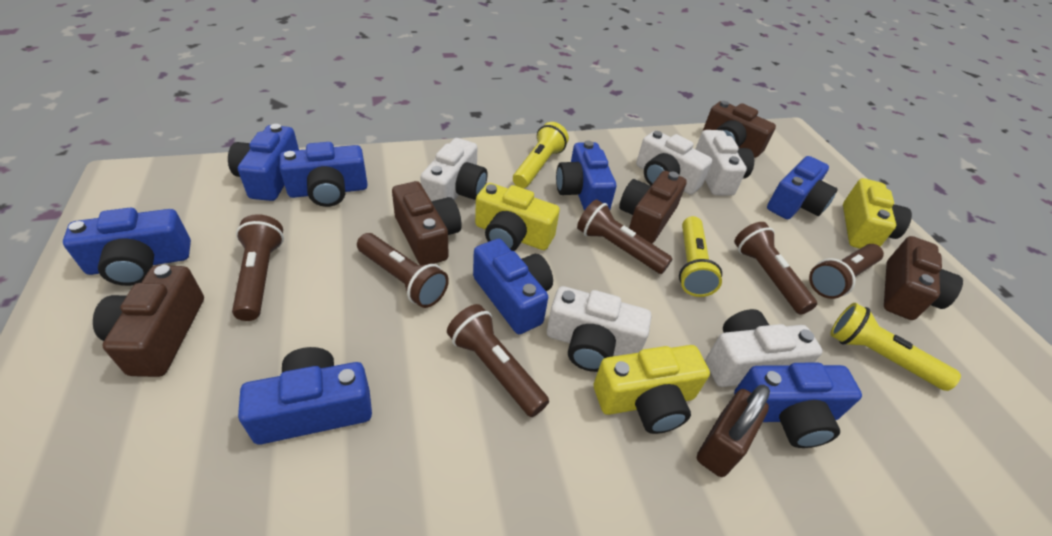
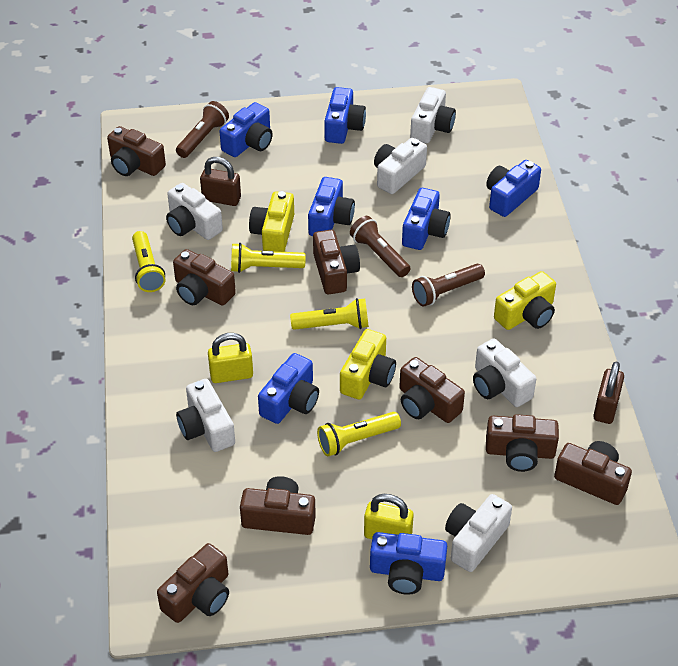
blue camera: [63,208,191,286] [228,124,299,201] [238,347,372,445] [280,142,368,207] [473,239,553,334] [556,141,616,211] [734,363,862,448] [767,156,838,219] = 8 -> [220,102,272,157] [258,353,319,424] [308,177,355,236] [324,87,366,144] [370,532,447,595] [402,188,451,250] [486,160,541,217] = 7
brown camera: [93,265,204,377] [392,181,462,265] [619,171,687,244] [703,101,776,158] [884,236,963,320] = 5 -> [107,126,166,176] [157,543,229,623] [173,249,236,306] [240,476,316,535] [313,230,360,294] [399,357,465,423] [486,414,559,472] [554,441,632,505] = 8
brown flashlight: [232,214,284,321] [357,233,449,308] [447,304,549,417] [577,199,672,274] [734,222,817,315] [809,244,884,299] = 6 -> [176,101,229,158] [350,216,411,277] [412,264,485,307] = 3
brown padlock: [697,385,770,477] = 1 -> [200,157,241,206] [593,361,624,424] = 2
white camera: [420,138,487,201] [547,286,651,372] [636,131,713,195] [695,130,754,196] [706,309,822,387] = 5 -> [166,183,223,240] [176,379,235,452] [374,138,427,194] [410,87,456,143] [445,494,512,572] [473,338,536,407] = 6
yellow flashlight: [513,122,569,188] [679,216,722,297] [830,303,961,391] = 3 -> [132,231,165,292] [231,243,306,273] [290,298,369,330] [317,412,401,456] = 4
yellow padlock: none = 0 -> [208,333,253,383] [364,494,414,539] = 2

